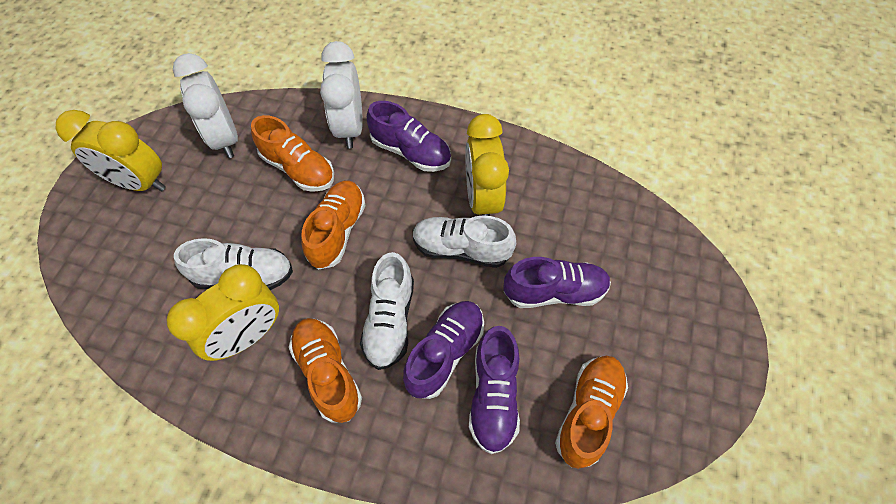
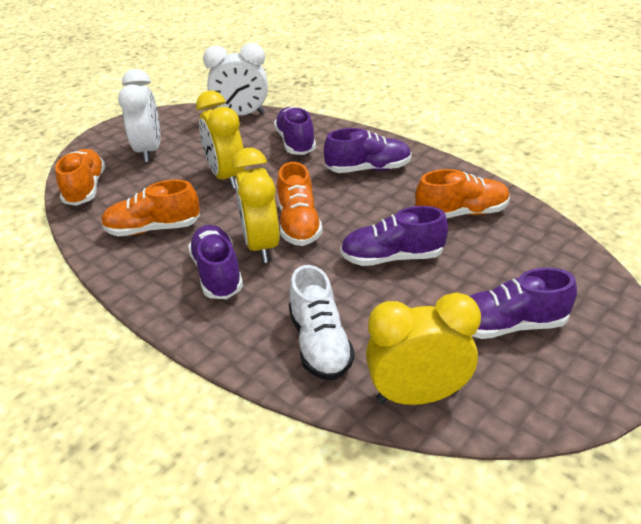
purple shoe: [367,101,451,172] [403,301,484,399] [469,326,520,454] [504,257,611,308] = 4 -> [188,225,243,299] [274,107,316,155] [324,128,412,173] [340,206,448,266] [470,267,577,339] = 5
white shoe: [174,238,293,290] [360,252,414,370] [413,215,516,268] = 3 -> [289,265,355,381] = 1

